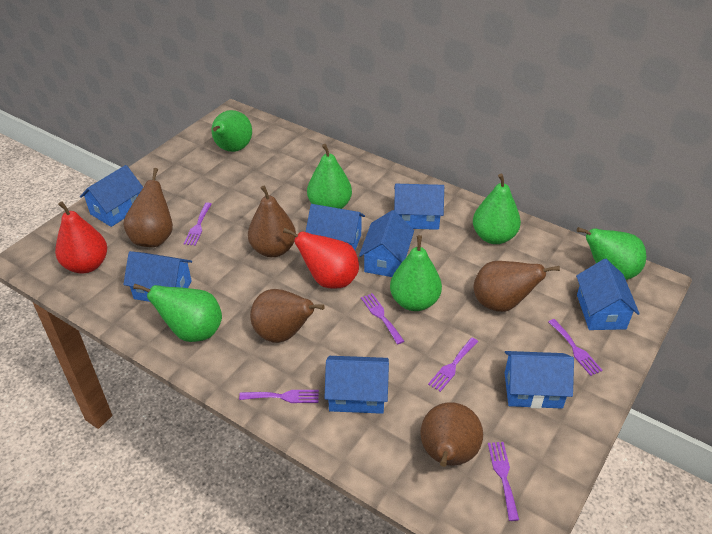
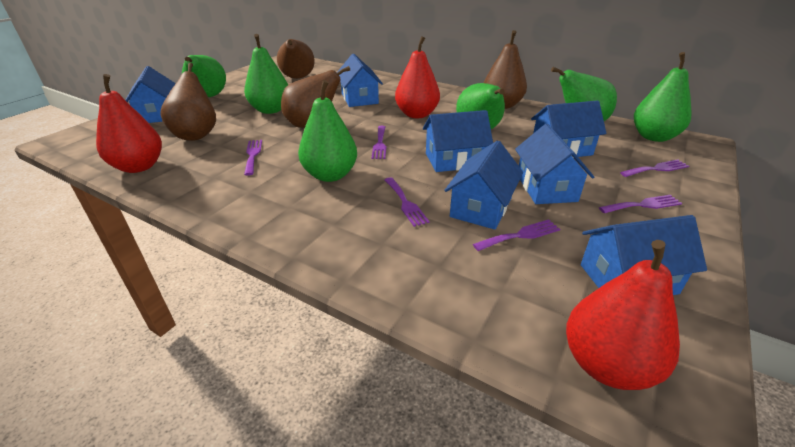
blue house: [80,165,143,227] [123,251,192,302] [306,204,365,250] [324,356,389,414] [359,210,414,277] [394,184,444,230] [505,351,574,408] [576,259,640,330] = 8 -> [125,66,176,123] [338,54,383,107] [423,110,493,172] [444,140,523,230] [515,124,594,204] [531,100,606,157] [581,215,707,295] = 7
brown pear: [123,168,173,247] [248,186,296,257] [250,289,325,343] [420,402,483,467] [474,261,560,312] = 5 -> [160,63,216,141] [277,39,315,79] [281,66,351,128] [484,30,527,109] = 4
red pear: [55,201,107,274] [283,228,359,289] = 2 -> [96,74,162,173] [395,36,440,118] [566,240,680,390] = 3

